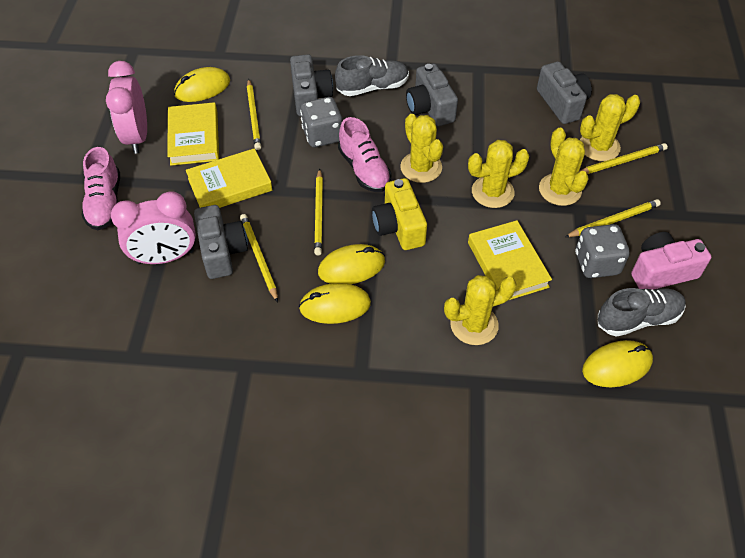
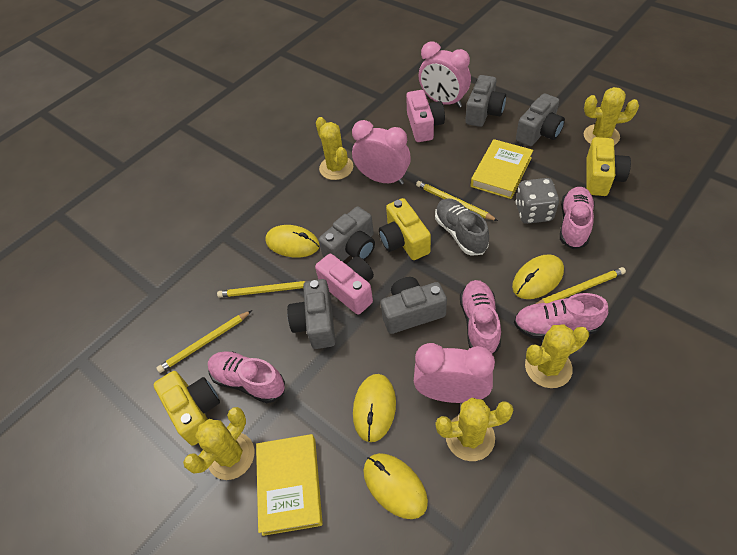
grey camera: [194,205,248,279] [290,54,333,116] [406,64,458,126] [537,62,592,124] = 4 -> [287,279,335,349] [319,207,375,262] [381,277,447,334] [465,75,506,127] [516,93,565,146] = 5
grey dice: [300,97,342,147] [575,224,630,278] = 2 -> [515,178,559,224] = 1
grey shoe: [335,55,409,96] [598,288,686,337] = 2 -> [435,198,489,256] = 1
pink camera: [631,232,711,290] = 1 -> [315,254,374,315] [406,90,445,142] = 2
pink clock: [106,61,147,154] [111,191,196,264] = 2 -> [352,120,411,185] [414,343,495,403] [419,42,471,108] = 3
pink shoe: [81,147,120,230] [338,117,392,192] = 2 -> [208,351,285,403] [460,280,501,354] [514,293,608,338] [560,187,595,249] = 4
yellow book: [167,102,219,166] [186,148,272,208] [468,220,552,300] = 3 -> [256,434,323,536] [471,139,533,199] = 2
yellow camera: [372,178,427,250] = 1 -> [153,371,220,446] [379,198,431,260] [586,137,631,196] = 3
yellow pencil: [240,214,278,302] [247,79,261,150] [314,168,323,255] [565,199,661,237] [579,143,668,174] = 5 -> [156,310,252,373] [217,281,306,298] [416,181,498,221] [536,267,626,304] = 4

